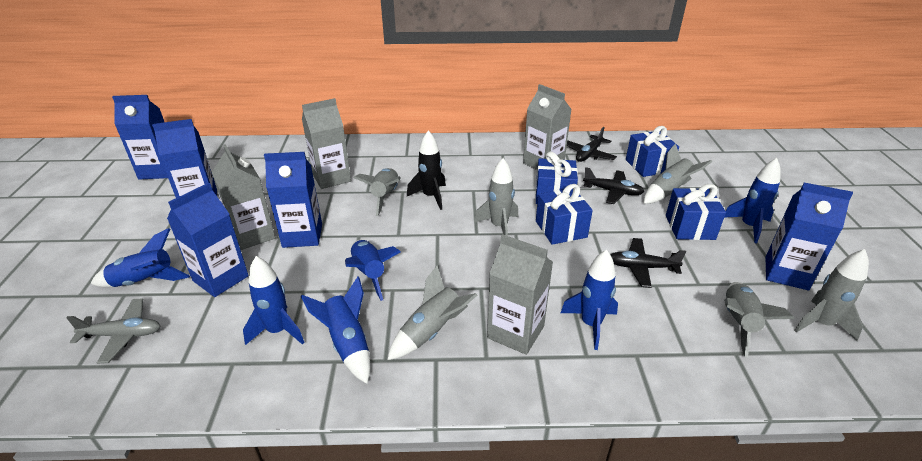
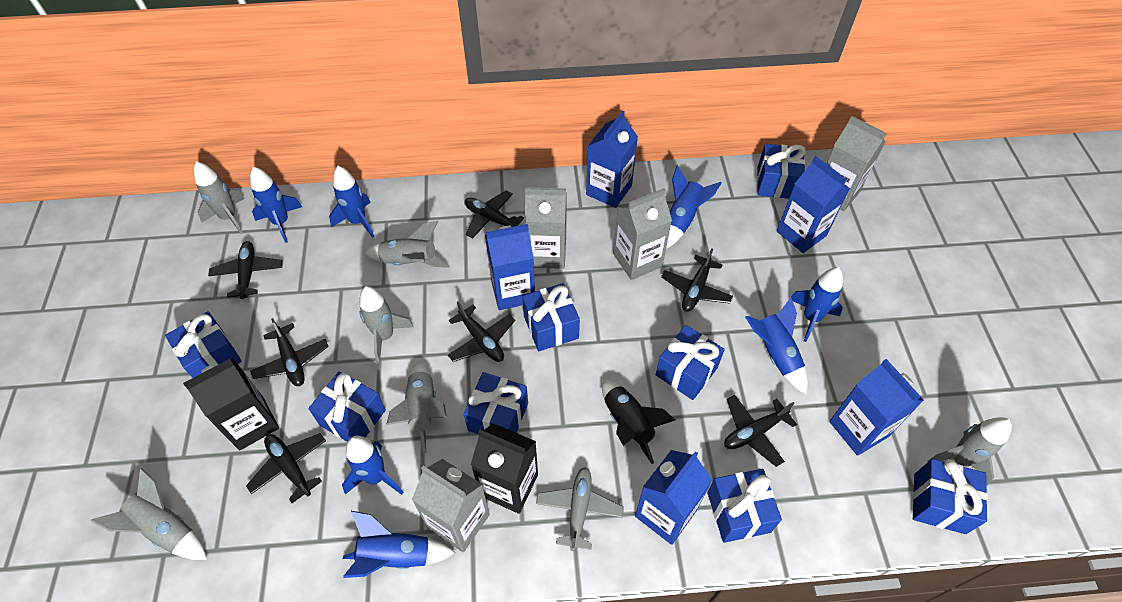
black carton: none = 0 -> [183,358,279,451] [471,423,538,514] = 2
black plane: [567,127,617,162] [583,167,644,204] [610,238,686,288] = 3 -> [208,241,283,299] [246,433,326,503] [250,318,329,386] [448,302,515,362] [464,190,524,239] [661,248,733,312] [724,395,797,467] = 7
blue gift: [535,152,578,204] [536,184,593,245] [626,126,679,177] [666,184,726,240] = 4 -> [165,311,242,378] [308,371,386,442] [464,372,528,434] [522,283,580,351] [656,325,725,400] [707,469,782,543] [757,144,806,199] [913,459,988,534] = 8
blue rocket: [90,228,190,287] [243,256,305,345] [301,277,370,384] [345,240,401,301] [561,250,618,350] [724,158,781,243] = 6 -> [250,167,302,243] [329,166,375,238] [342,436,404,495] [343,511,455,578] [666,165,722,249] [745,297,808,395] [791,267,843,342] = 7

